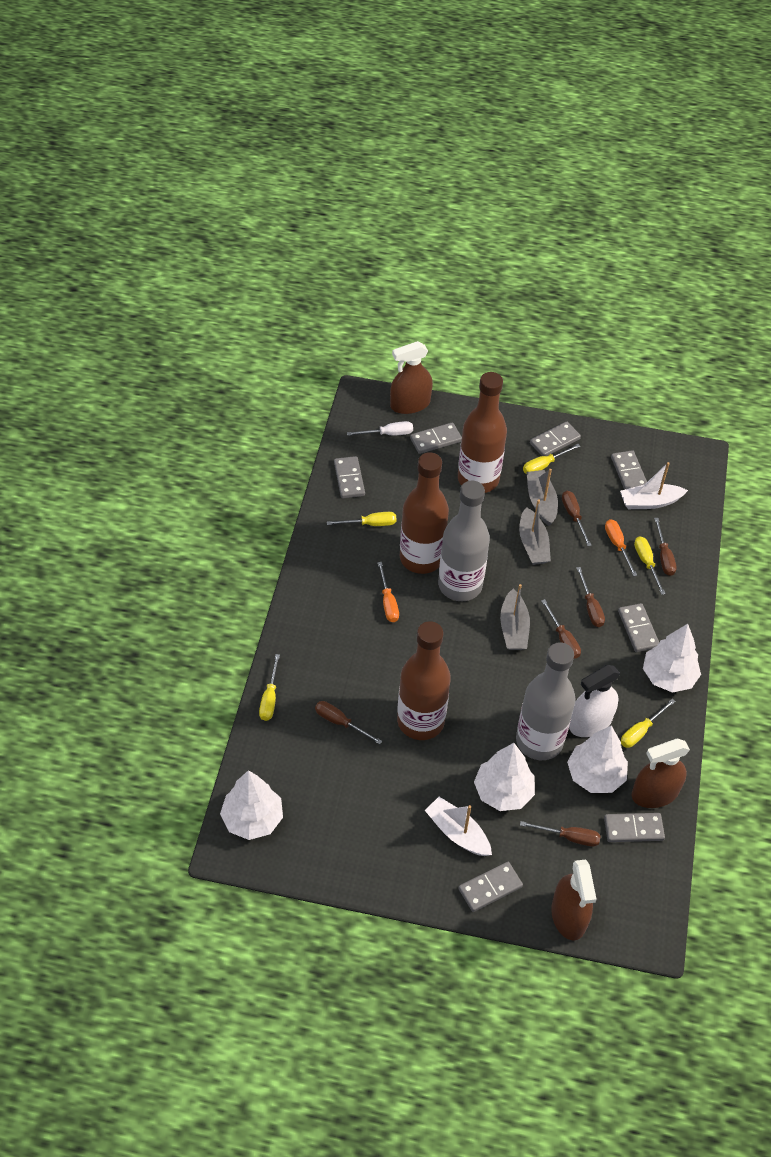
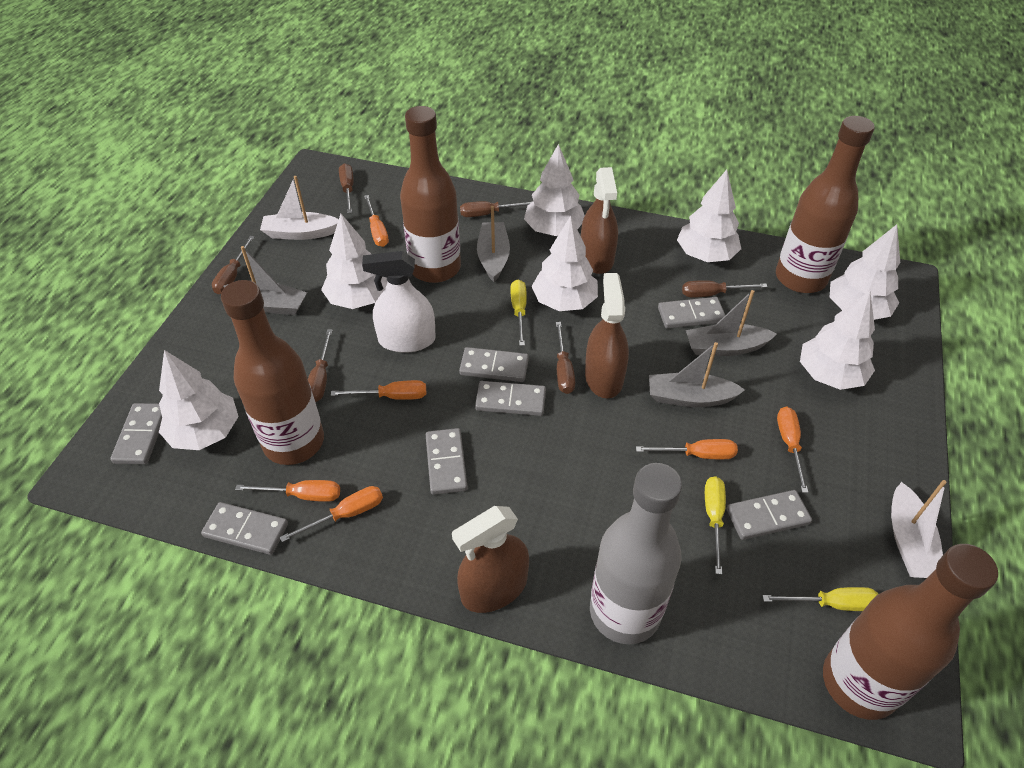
brown bottle: [397,621,451,740] [400,452,449,574] [458,372,507,493] = 3 -> [221,280,324,465] [400,106,461,283] [776,116,875,293] [823,544,998,720] = 4
grey boat: [500,584,530,650] [519,500,551,565] [526,469,558,526] = 3 -> [223,246,307,315] [477,206,510,282] [649,342,745,407] [686,290,777,356] = 4
grey bottle: [438,480,490,601] [516,642,576,760] = 2 -> [590,463,682,644] = 1
orange screwdriver: [378,562,399,622] [605,519,637,576] = 2 -> [235,480,340,502] [280,486,383,542] [331,380,426,400] [364,195,389,247] [636,439,738,459] [777,407,809,493] = 6
white screwdriver: [347,421,413,436] = 1 -> none = 0
white tree: [220,770,283,840] [474,743,535,811] [567,725,628,793] [643,624,701,693] = 4 -> [159,350,239,450] [321,214,387,309] [524,144,585,236] [531,216,598,311] [677,169,741,262] [800,291,875,390] [830,224,900,320] = 7
yellow screwdriver: [259,654,280,721] [327,512,397,526] [523,444,580,474] [621,699,676,748] [634,536,666,595] = 5 -> [511,280,527,346] [705,476,726,575] [762,587,878,611] = 3

